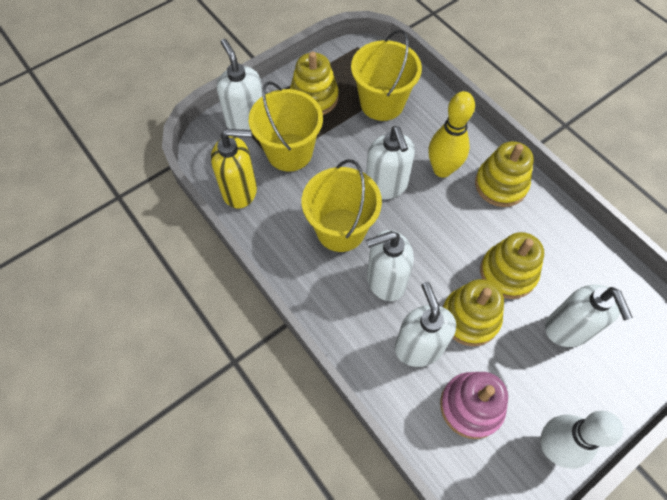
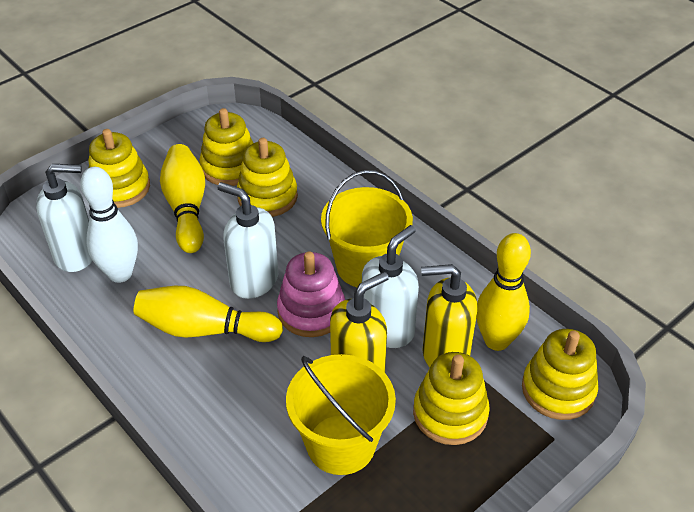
white soap dispenser: [217,39,263,130] [366,126,415,199] [366,230,414,301] [395,282,456,367] [545,285,633,347] = 5 -> [36,164,92,272] [217,182,278,299] [362,225,419,348] = 3
yellow bowling pin: [428,91,475,178] = 1 -> [134,286,283,342] [160,144,205,253] [476,233,531,351] = 3
yellow bucket: [249,81,323,171] [302,159,382,252] [351,29,422,121] = 3 -> [286,354,396,475] [321,170,413,287] = 2
yellow soap dispenser: [211,129,257,209] = 1 -> [330,272,389,372] [421,264,477,367] = 2
yellow stacking toy: [290,52,339,115] [443,279,504,346] [475,141,534,207] [480,232,544,299] = 4 -> [88,129,150,208] [199,108,253,186] [237,138,298,217] [413,352,490,445] [522,329,598,420] = 5

